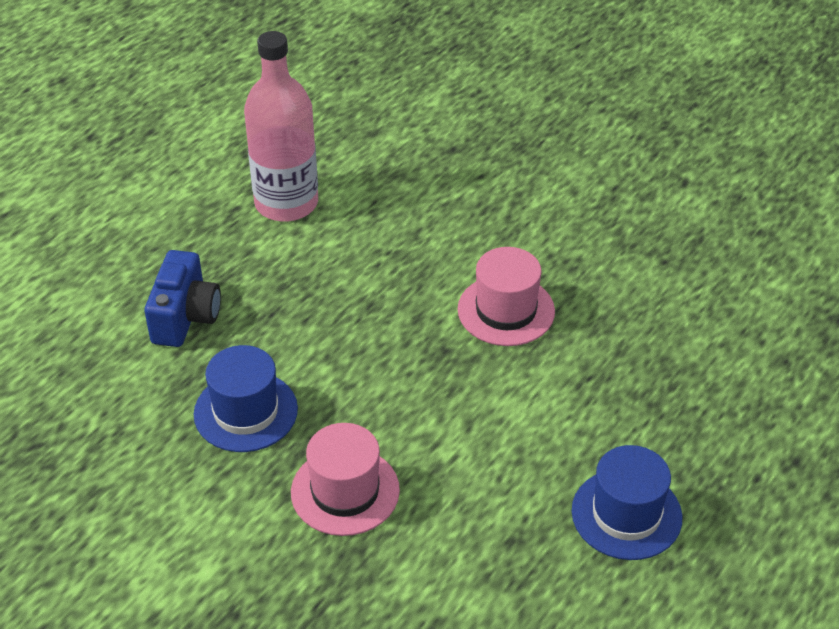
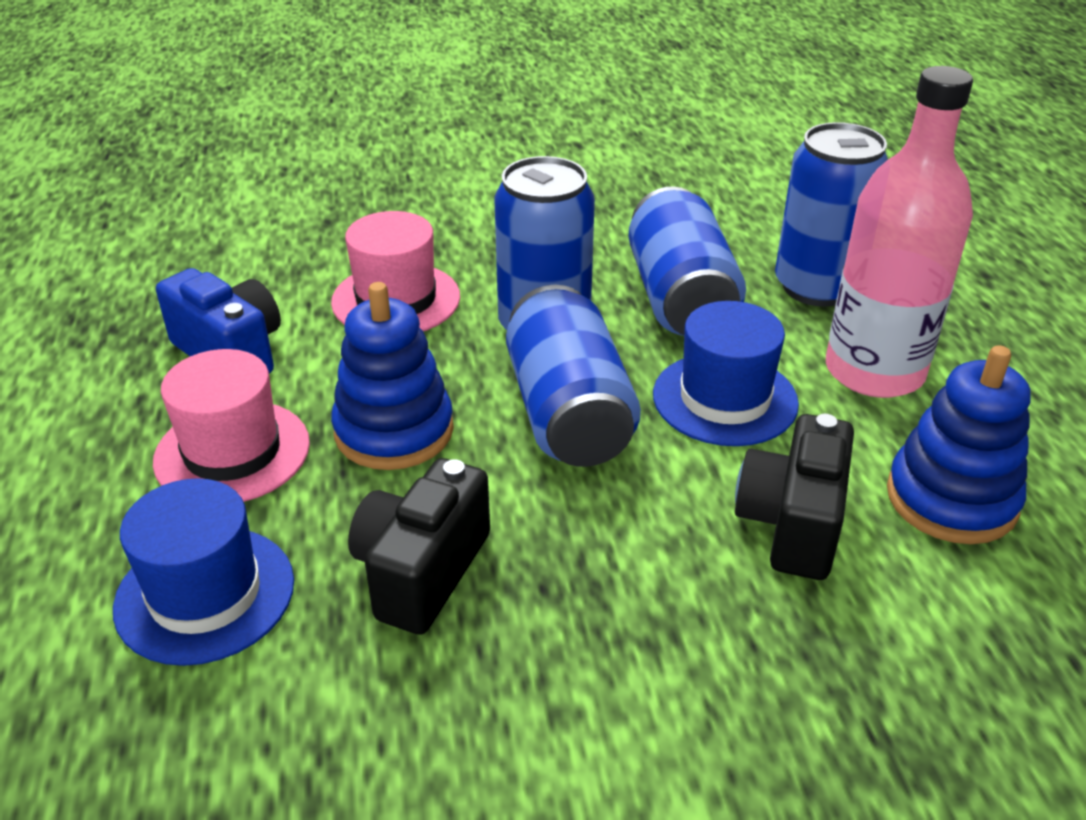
black camera: none = 0 -> [348,458,490,635] [735,414,854,580] = 2
blue can: none = 0 -> [494,156,595,330] [506,285,641,467] [628,186,746,336] [775,122,888,307] = 4
blue stacking toy: none = 0 -> [331,282,454,470] [887,345,1031,544] = 2

